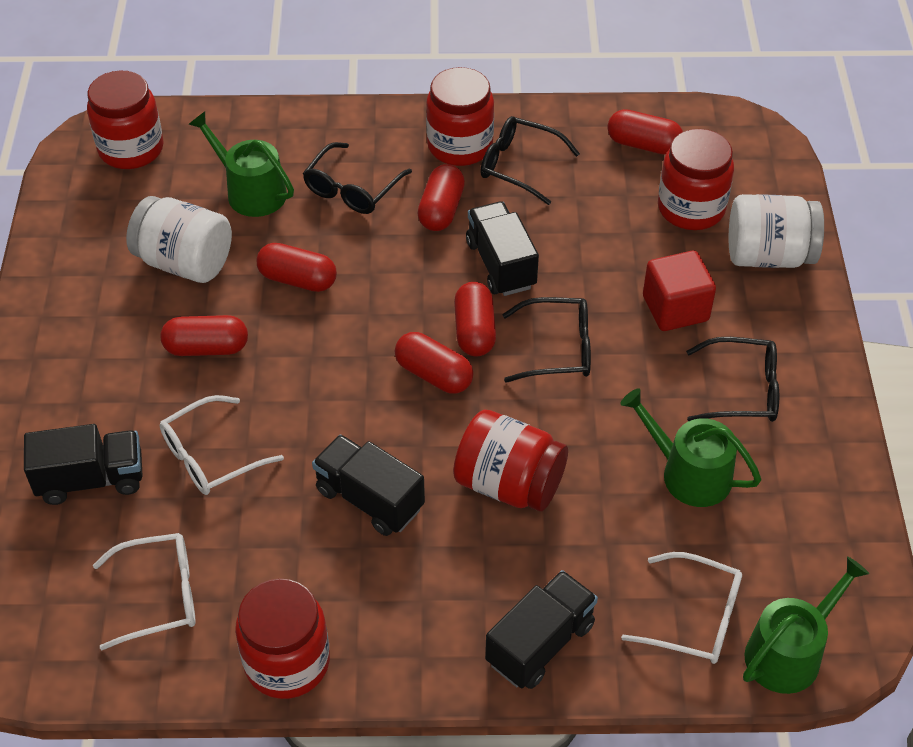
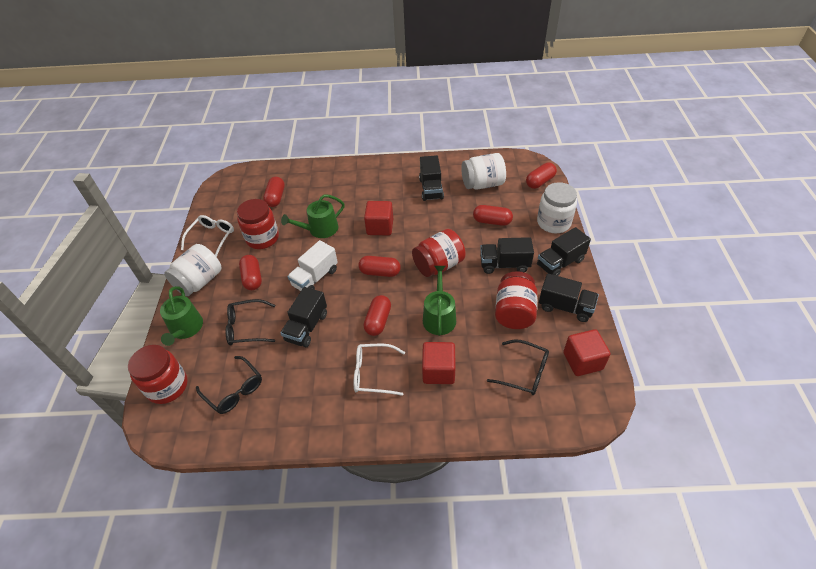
black glasses: [303,142,412,214] [480,116,580,205] [502,297,591,383] [686,337,779,422] = 4 -> [196,356,262,414] [226,299,275,345] [487,340,549,395] = 3
black truck: [24,424,143,505] [312,434,425,536] [466,201,539,296] [485,570,598,689] = 4 -> [281,287,327,347] [419,155,444,201] [480,237,534,274] [537,227,591,276] [539,273,599,322] = 5
red cube: [643,250,716,331] = 1 -> [364,201,393,235] [422,342,456,384] [563,329,611,376] = 3
red jar: [87,70,164,169] [235,578,330,699] [426,67,494,166] [453,410,568,512] [658,129,734,230] = 5 -> [128,345,188,404] [237,199,279,249] [412,229,466,277] [495,271,537,329] = 4
white glasses: [93,533,196,650] [160,395,284,495] [621,552,742,664] = 3 -> [181,215,234,257] [354,344,405,396] = 2
white jar: [126,196,232,283] [729,194,824,268] = 2 -> [164,244,221,296] [461,153,506,190] [537,182,577,233] = 3
white truck: none = 0 -> [287,240,338,291] = 1

